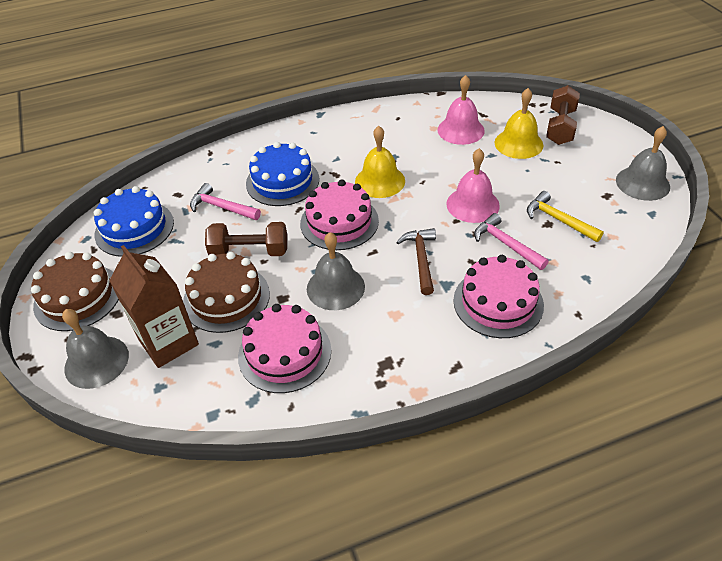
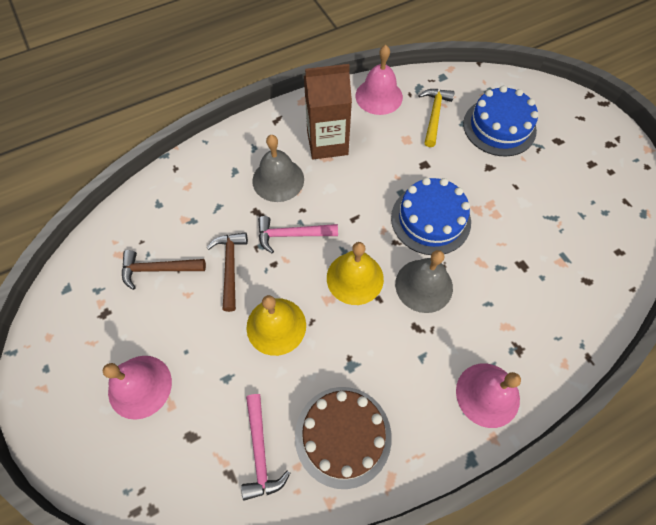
brown cake: [31,252,119,331] [183,252,270,333] = 2 -> [295,387,392,489] = 1
brown dumbbell: [205,222,287,256] [546,85,580,145] = 2 -> none = 0
brown hammer: [396,228,436,295] = 1 -> [122,250,206,290] [207,232,248,312] = 2
grey bell: [62,309,129,389] [307,232,365,310] [616,126,670,201] = 3 -> [252,135,304,202] [395,250,453,313] = 2
pink bell: [438,75,485,145] [446,148,500,223] = 2 -> [103,356,172,420] [355,45,403,115] [456,363,521,428] = 3
pink cake: [238,304,331,393] [300,179,379,250] [453,255,544,338] = 3 -> none = 0

